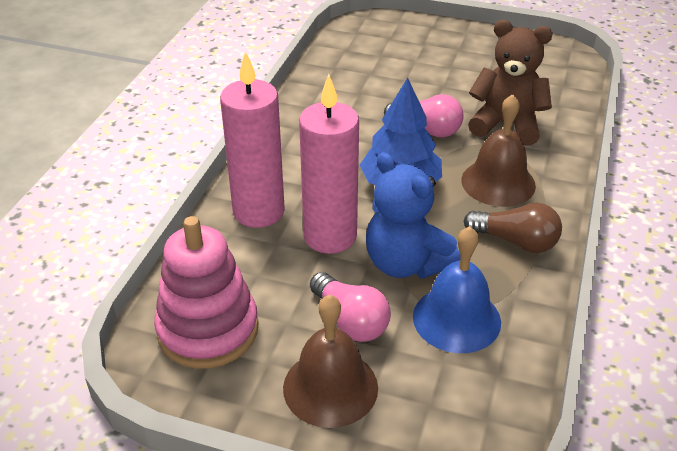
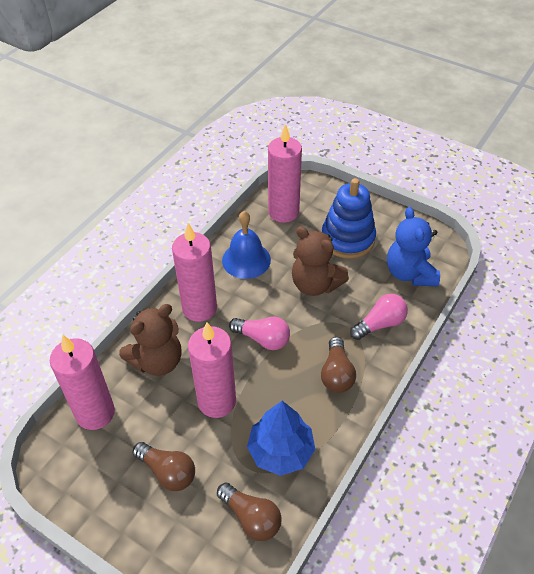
blue stacking toy: none = 0 -> [322,178,376,259] = 1
brown bell: [283,295,378,428] [461,94,536,207] = 2 -> none = 0
brown light bulb: [463,203,562,253] = 1 -> [133,442,195,491] [217,483,282,541] [321,337,356,393] = 3
brown teddy bear: [468,20,553,146] = 1 -> [119,304,182,376] [292,226,349,296] = 2
pink candle: [220,51,285,228] [299,74,359,254] = 2 -> [50,335,115,430] [172,223,217,322] [188,322,236,418] [268,124,302,223] = 4
pink stacking toy: [154,216,259,369] = 1 -> none = 0

